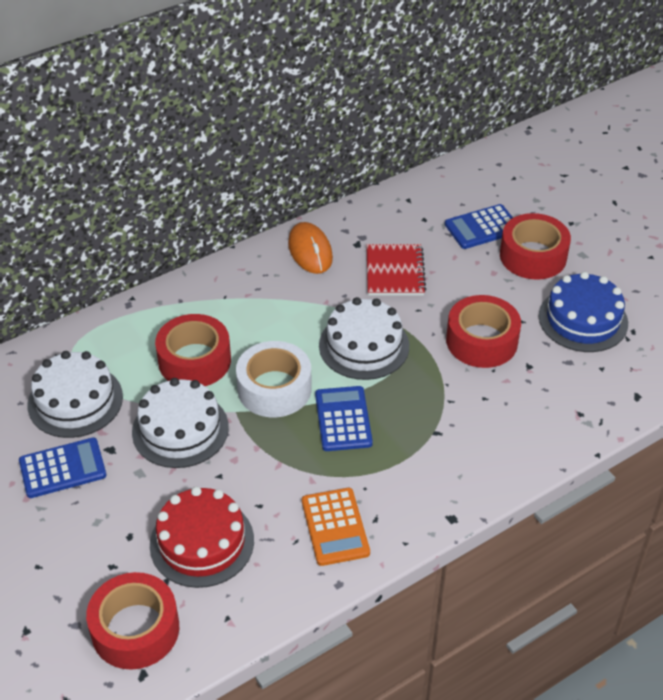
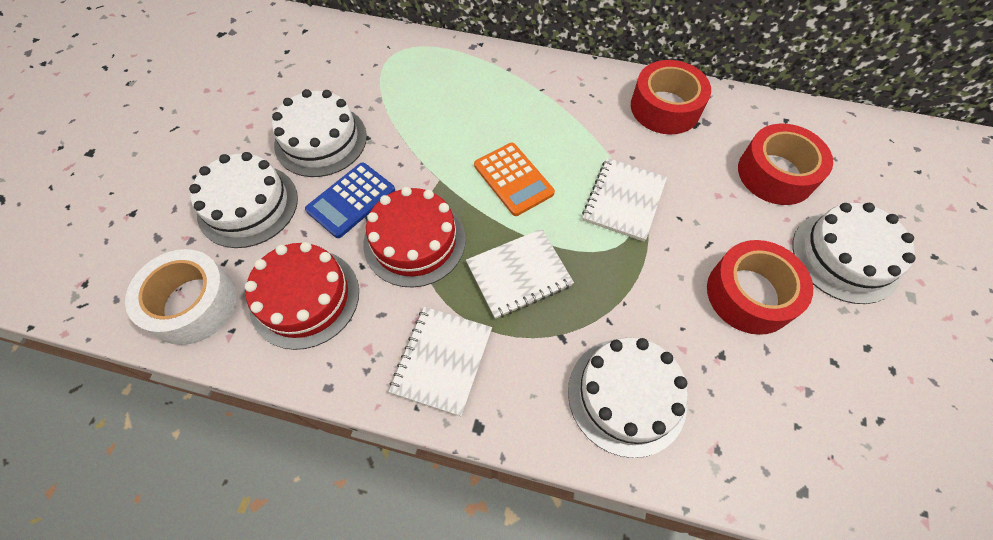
blue cake: [539,272,628,352] = 1 -> none = 0
blue calculator: [19,437,107,498] [315,386,373,451] [445,204,513,249] = 3 -> [305,162,395,238] = 1
orange mouse: [288,222,333,274] = 1 -> none = 0
red cake: [150,486,254,588] = 1 -> [245,242,359,350] [363,187,466,287] = 2
red notebook: [366,244,426,296] = 1 -> none = 0
red tape: [86,572,179,670] [155,314,231,386] [446,295,521,368] [500,213,571,280] = 4 -> [631,60,711,134] [707,240,813,335] [738,124,833,205] = 3
white cake: [27,351,123,438] [132,378,229,468] [319,297,409,380] = 3 -> [189,152,298,248] [272,89,367,177] [568,337,688,458] [792,203,915,304] = 4
white notebook: none = 0 -> [389,307,492,416] [466,229,574,319] [582,158,667,242] = 3

